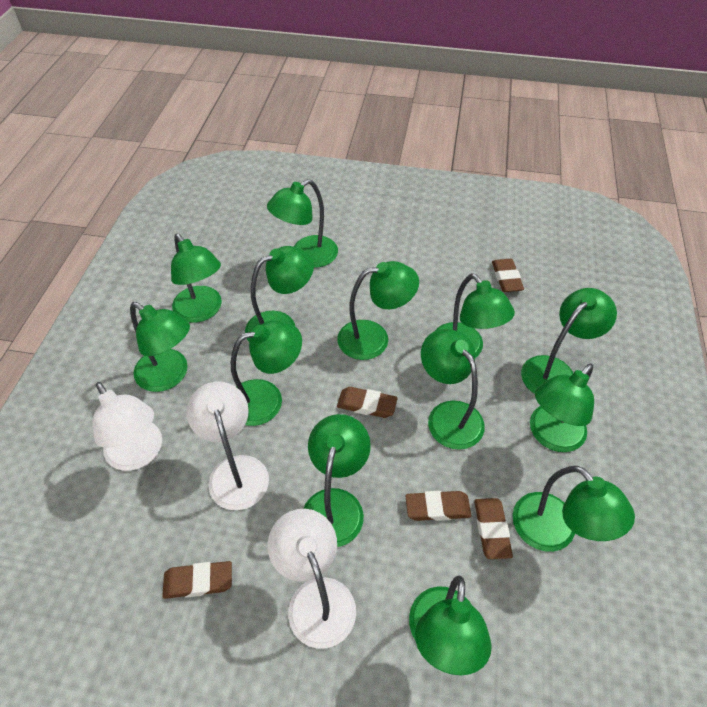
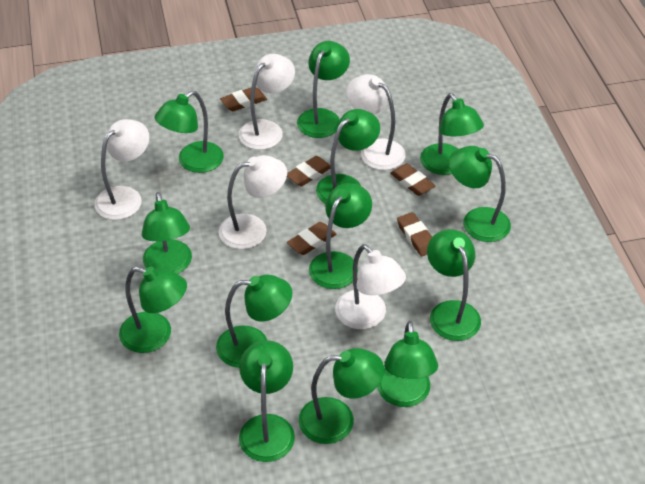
white lamp: [92,382,162,471] [186,381,269,510] [268,509,356,649] = 3 -> [94,119,149,220] [219,155,287,249] [238,54,295,150] [335,244,406,329] [346,74,406,170] = 5

